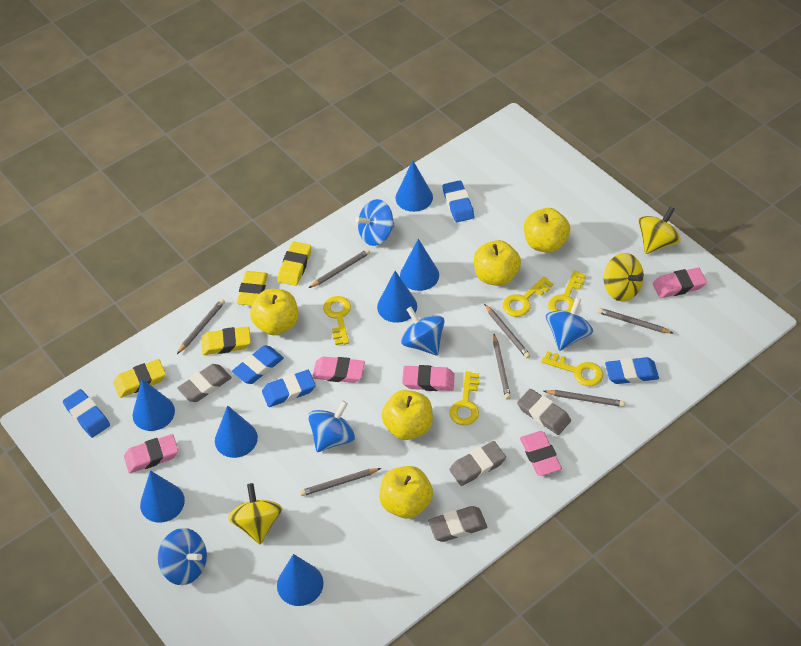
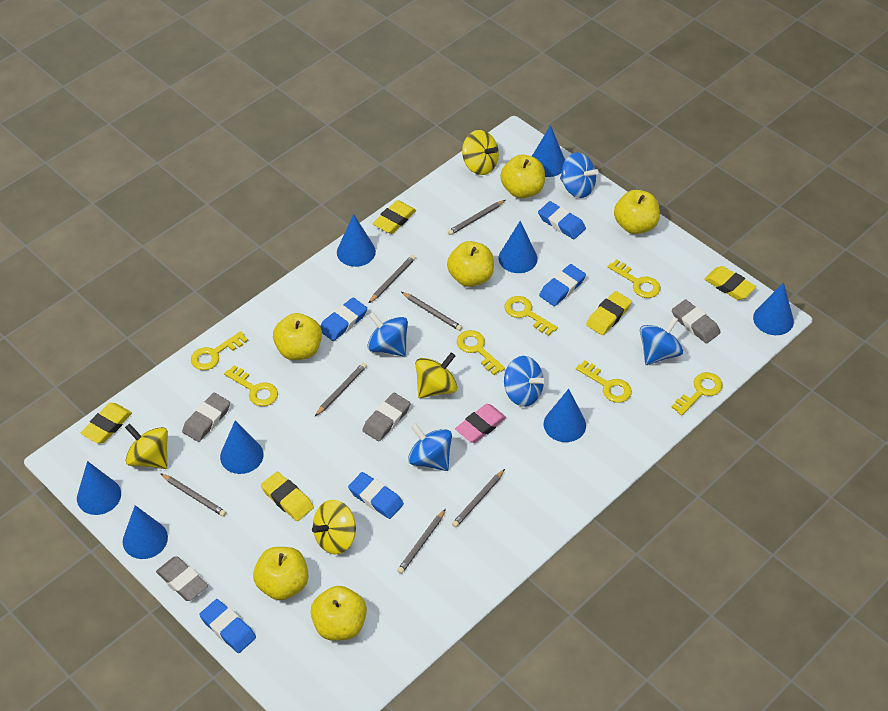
blue cone: [133,379,175,431] [140,470,185,523] [215,405,258,458] [277,554,323,606] [377,271,417,323] [395,160,433,212] [400,239,439,291] = 7 -> [77,461,121,515] [123,505,168,559] [220,420,263,474] [337,214,376,267] [499,221,538,273] [532,125,565,177] [544,389,586,442] [753,282,794,335] = 8
pink eraser: [124,434,178,473] [312,357,365,383] [402,365,455,391] [520,431,562,476] [653,267,707,298] = 5 -> [455,404,506,443] = 1
yellow apple: [250,289,298,335] [380,466,433,519] [381,390,433,440] [474,240,521,286] [524,208,570,253] = 5 -> [253,547,309,600] [273,313,322,360] [311,586,367,641] [447,241,494,287] [500,155,545,198] [614,190,660,234] = 6
yellow eraser: [113,359,166,398] [201,327,251,355] [236,271,268,306] [278,241,311,286] = 4 -> [81,403,132,444] [261,472,314,521] [373,200,416,234] [586,291,632,335] [704,266,756,300] = 5
yellow key: [323,296,351,345] [449,371,479,425] [503,276,553,317] [541,351,603,386] [548,271,586,312] = 5 -> [191,331,248,370] [224,365,278,406] [457,330,505,375] [504,296,558,336] [576,360,632,403] [608,259,660,298] [671,372,723,416] = 7
yellow spinning top: [228,483,282,544] [604,253,644,302] [638,206,681,254] = 3 -> [125,424,168,469] [312,500,356,554] [415,353,457,398] [462,130,499,175] = 4

